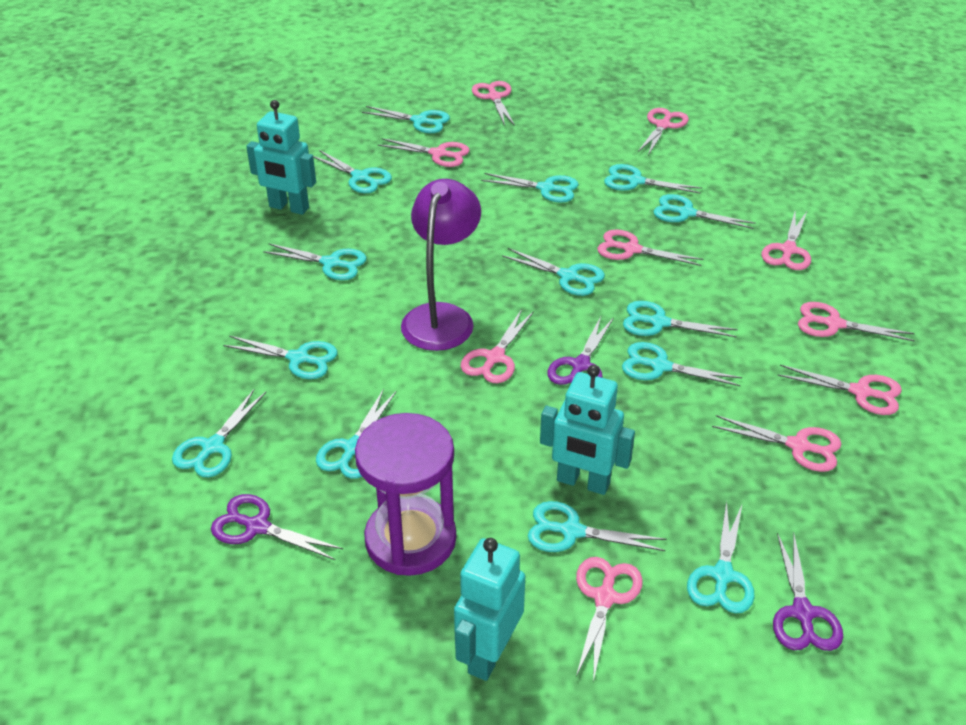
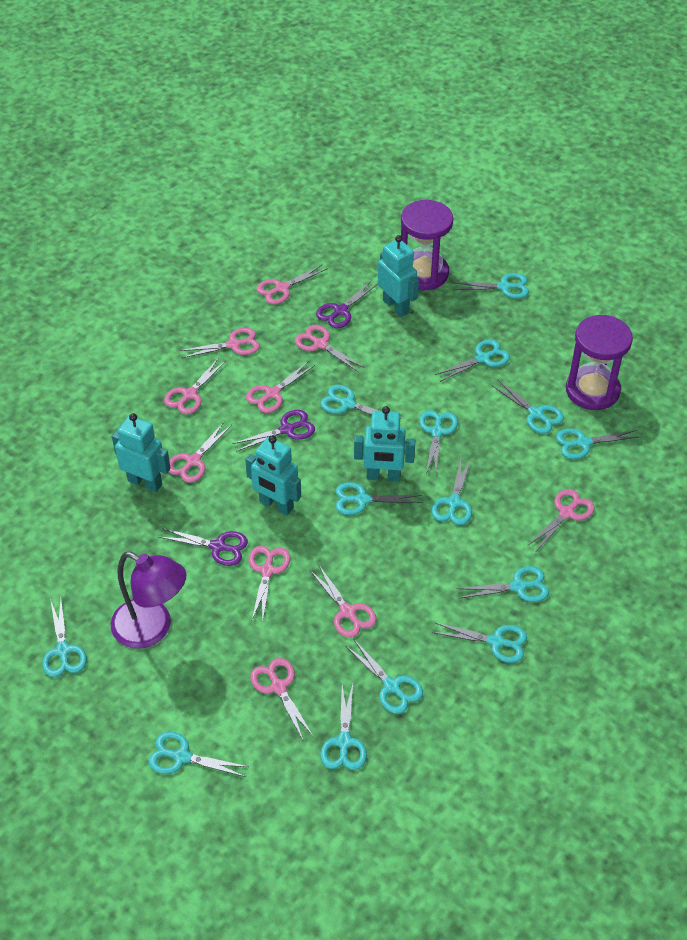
purple hourglass: [355,413,456,576] = 1 -> [401,200,453,290] [566,315,633,410] = 2
turquoise robot: [246,100,316,215] [454,538,525,681] [540,365,635,495] = 3 -> [112,413,171,492] [245,435,301,515] [354,406,415,482] [378,235,419,317] = 4

